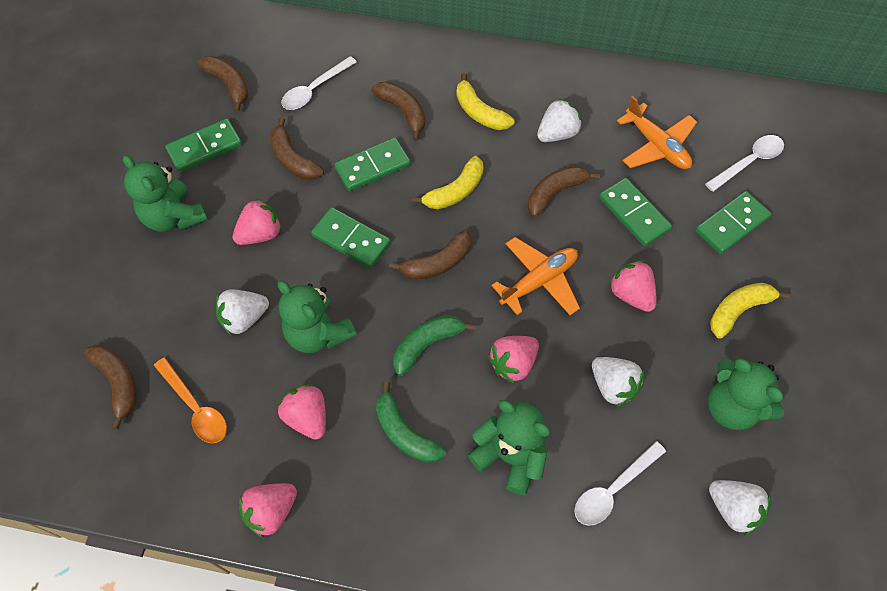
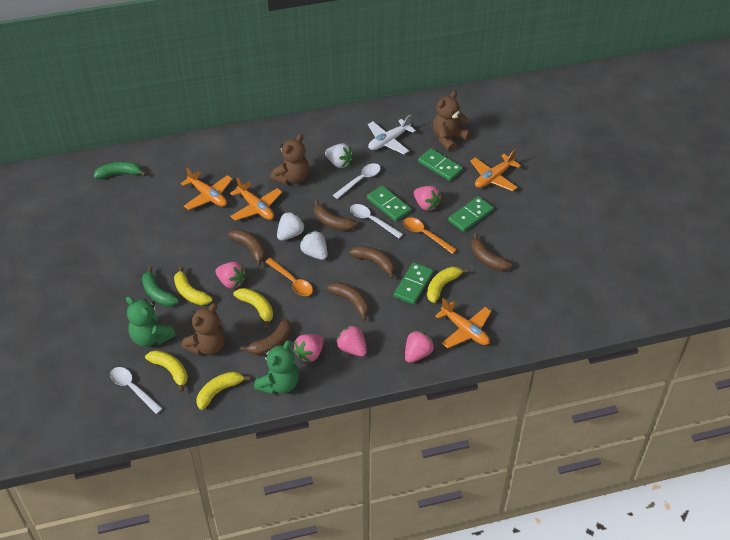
brown teddy bear: none = 0 -> [181,303,225,355] [270,134,309,185] [433,91,470,152] = 3
green domino: [165,119,242,173] [311,207,390,268] [334,138,411,191] [599,178,672,246] [695,191,771,254] = 5 -> [367,186,411,222] [394,262,433,304] [418,148,463,181] [448,196,493,232] = 4
green teddy bear: [123,155,208,232] [278,281,357,353] [468,400,550,495] [708,358,784,430] = 4 -> [126,296,175,347] [254,340,299,395] = 2
orange plane: [492,237,580,315] [617,96,697,169] = 2 -> [181,167,232,210] [230,177,282,221] [435,298,491,348] [470,150,521,191] = 4
orange spoon: [154,357,227,443] = 1 -> [265,258,313,296] [403,217,457,254] = 2
white plane: none = 0 -> [368,115,416,154] = 1
white strawberry: [216,289,269,335] [537,98,582,142] [592,357,644,407] [709,480,771,536] = 4 -> [277,211,305,240] [299,230,328,260] [325,143,353,168] = 3
yellow banana: [412,156,483,209] [456,73,514,130] [710,283,790,339] = 3 -> [145,350,188,392] [174,266,212,305] [196,371,251,410] [233,288,273,328] [427,267,469,303] = 5

